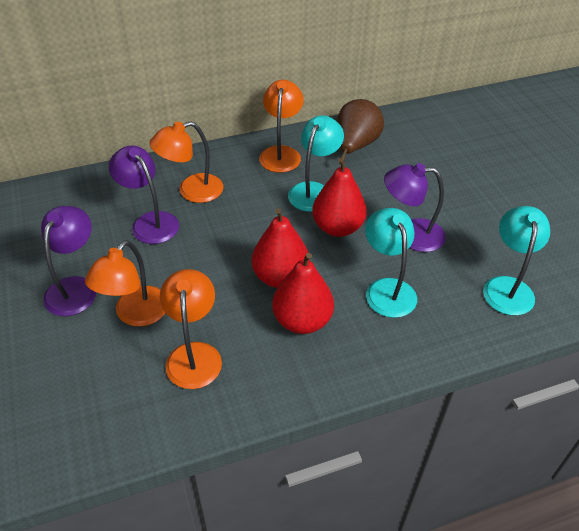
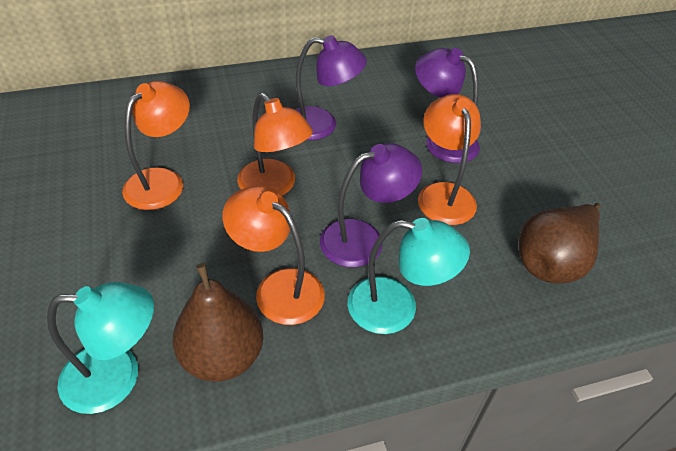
brown pear: [337,99,384,160] = 1 -> [172,263,263,382] [519,203,601,284] = 2
red pear: [252,208,310,288] [272,253,334,334] [312,158,367,237] = 3 -> none = 0
turquoise lamp: [288,115,344,212] [365,208,417,318] [483,206,550,315] = 3 -> [47,282,154,414] [347,218,470,334] = 2

